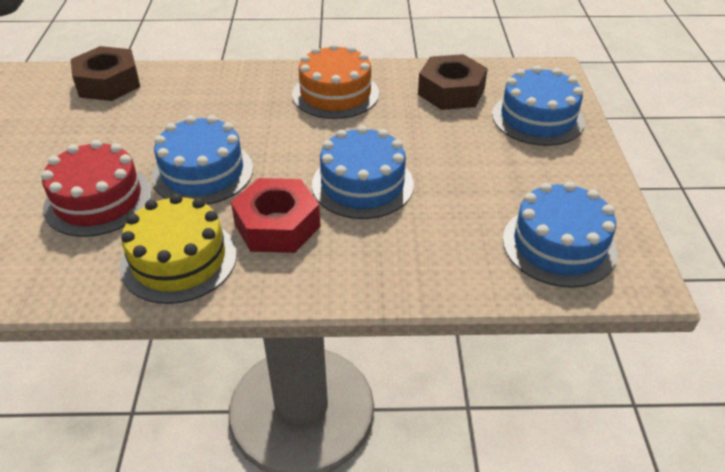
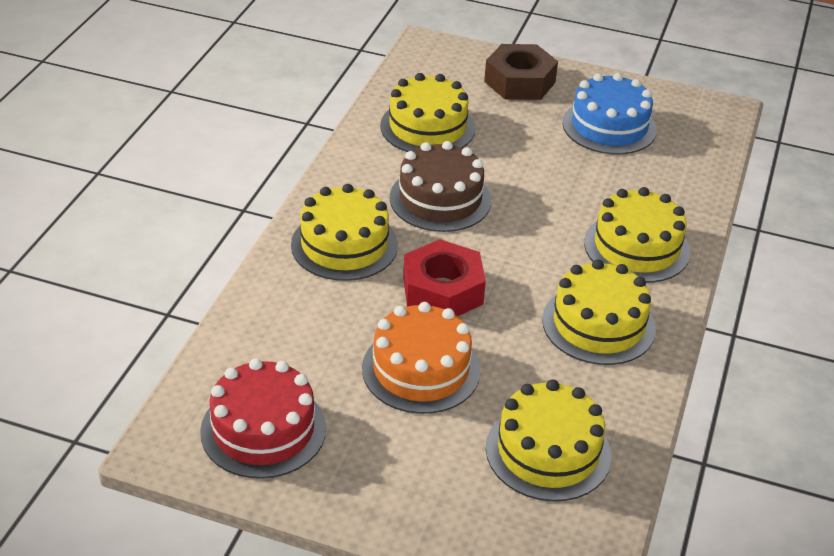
blue cake: [152,115,253,205] [312,125,414,219] [492,65,585,146] [503,181,618,288] = 4 -> [562,73,657,154] = 1
brown cake: none = 0 -> [390,141,491,232] = 1
brown nut: [71,46,140,101] [418,54,488,110] = 2 -> [484,44,558,100] = 1
yellow cake: [120,194,237,304] = 1 -> [291,184,398,281] [380,73,475,152] [486,380,611,501] [542,259,656,365] [584,187,690,283] = 5

